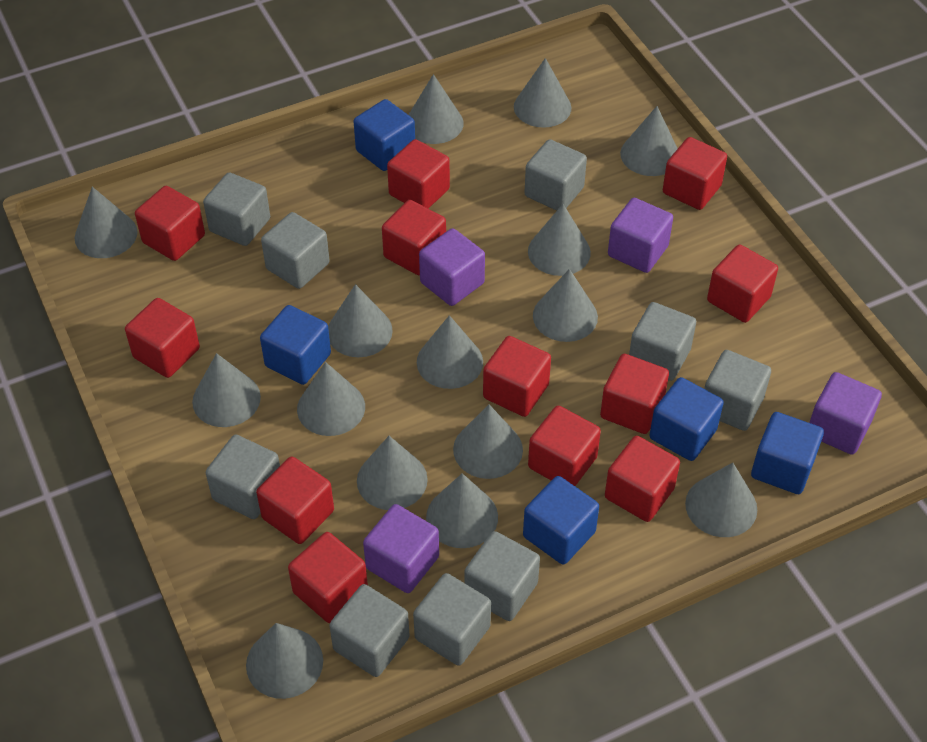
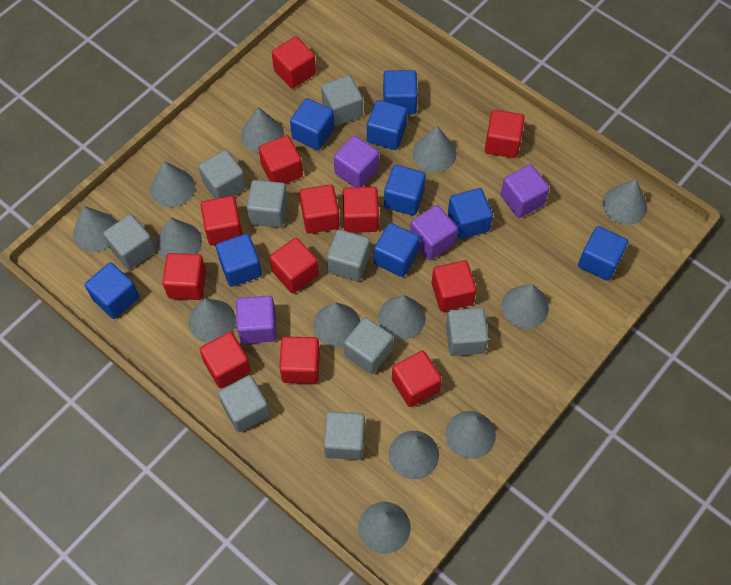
blue cube: [260,305,331,385] [353,99,415,171] [523,476,599,565] [649,377,724,461] [751,412,824,494] = 5 -> [85,262,139,319] [216,234,262,287] [290,98,334,150] [367,100,407,150] [374,223,420,277] [383,70,418,114] [384,165,426,216] [448,188,493,239] [578,226,628,281] = 9
grey cone: [75,187,137,258] [192,353,261,427] [246,623,323,699] [297,362,365,436] [328,284,393,357] [357,436,428,510] [408,74,464,144] [417,315,483,389] [426,473,498,548] [453,404,523,479] [514,58,571,128] [528,204,591,276] [533,269,598,342] [620,106,678,176] [685,463,757,537] = 15 -> [73,206,117,252] [150,161,195,207] [156,217,202,260] [188,298,236,343] [241,107,284,154] [313,302,360,347] [359,502,411,553] [378,295,426,340] [389,431,439,479] [413,126,456,172] [446,411,496,459] [502,284,549,328] [602,179,647,225] = 13

